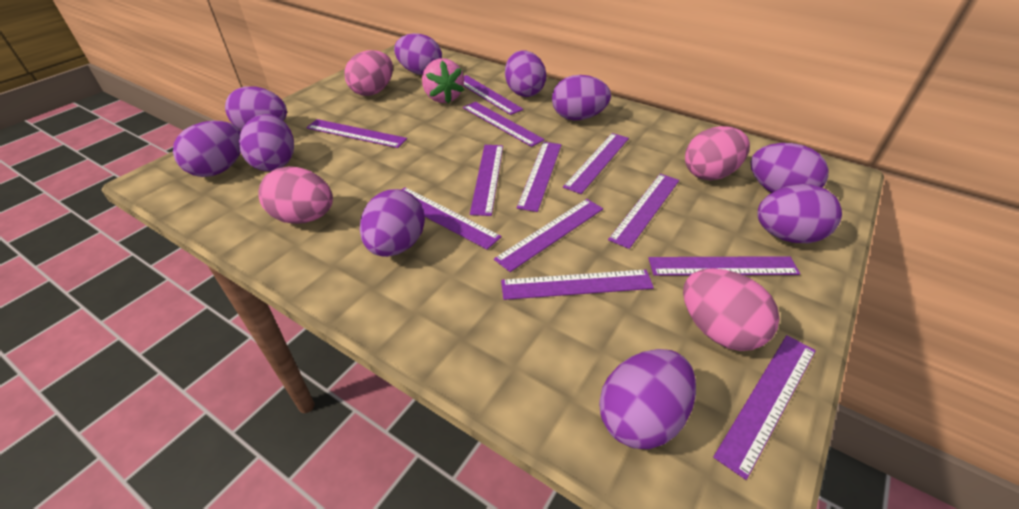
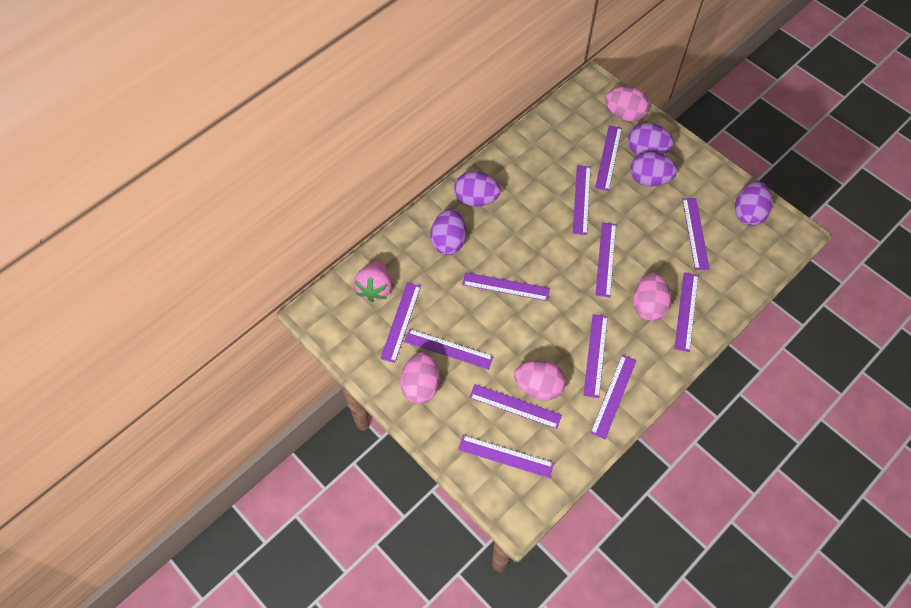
purple egg: [173,121,241,177] [225,86,287,130] [239,114,294,171] [360,189,425,257] [394,33,442,75] [505,50,546,97] [552,75,611,120] [599,349,696,449] [751,143,828,193] [757,184,842,243] = 10 -> [430,209,466,255] [454,171,501,207] [628,123,674,155] [630,151,677,187] [735,181,772,226] = 5

